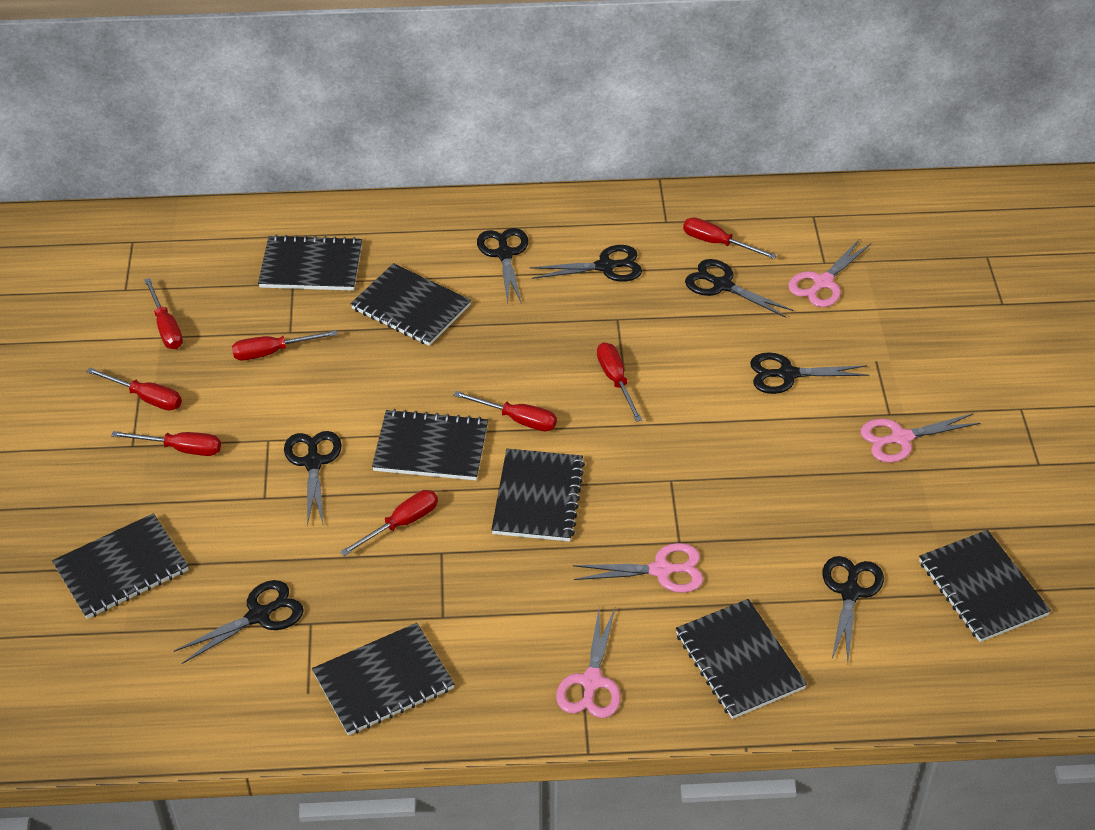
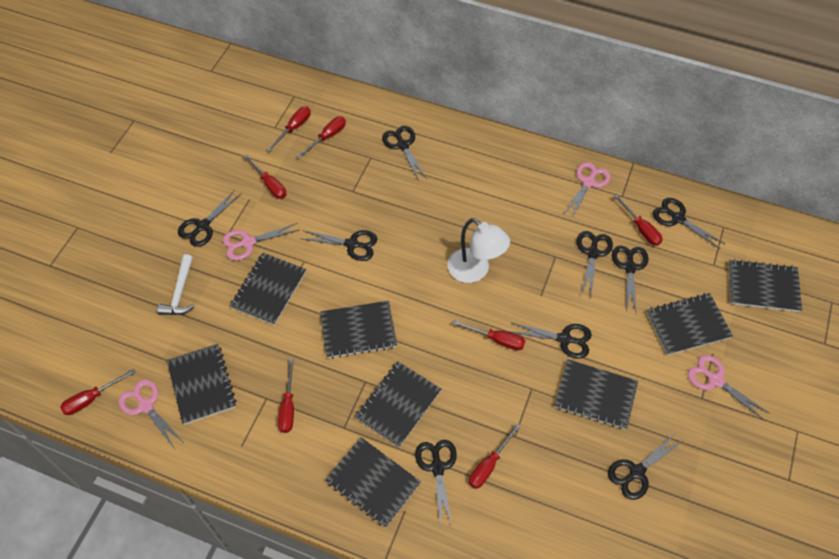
black scissors: [174,580,304,664] [284,431,342,526] [477,228,528,304] [530,245,642,282] [685,259,793,318] [750,352,869,394] [822,556,884,662] = 7 -> [178,190,241,247] [300,230,377,261] [382,126,427,181] [415,440,457,527] [511,323,592,359] [577,231,613,297] [608,432,684,500] [612,245,649,314] [653,198,725,250] = 9
white hammer: none = 0 -> [157,254,195,315] = 1
white lamp: none = 0 -> [448,218,510,283] = 1

